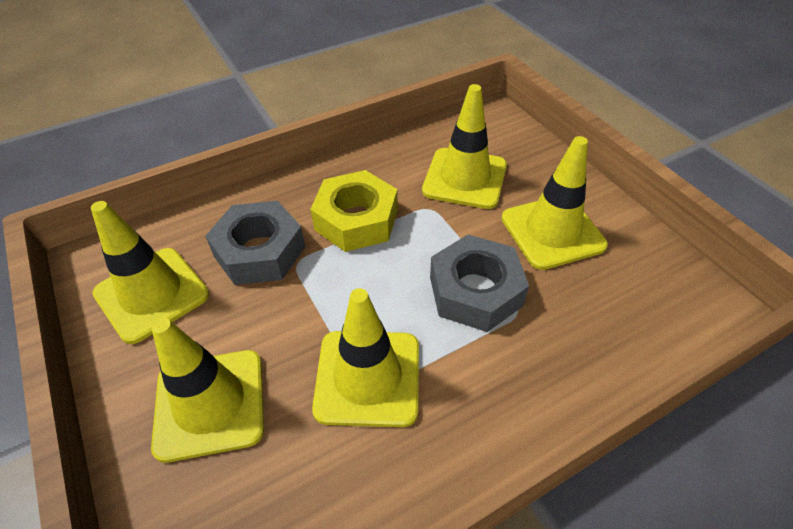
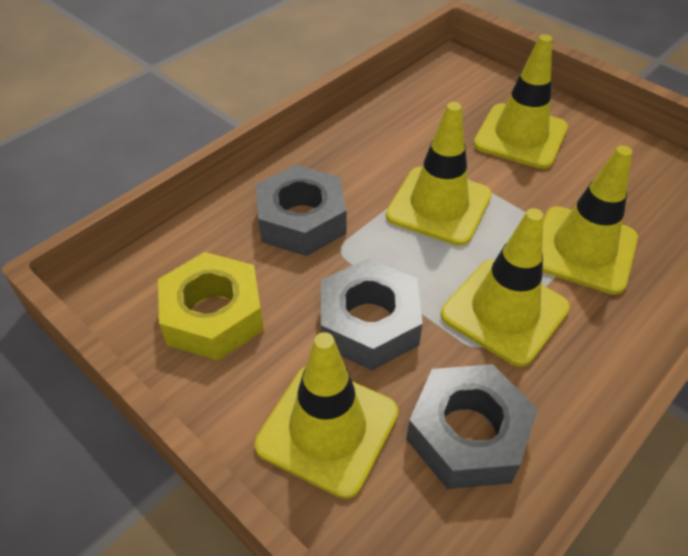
grey nut: [205,201,305,285] [430,234,529,332] = 2 -> [256,165,346,256] [321,259,423,370] [406,364,538,489] = 3

